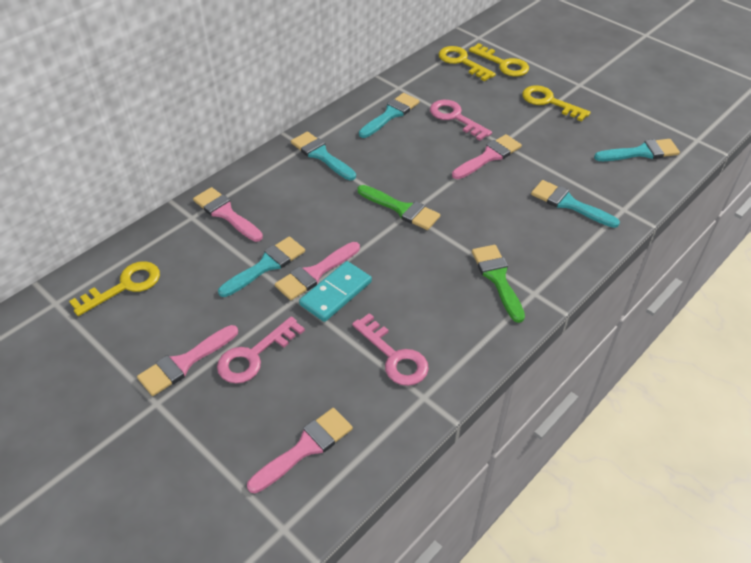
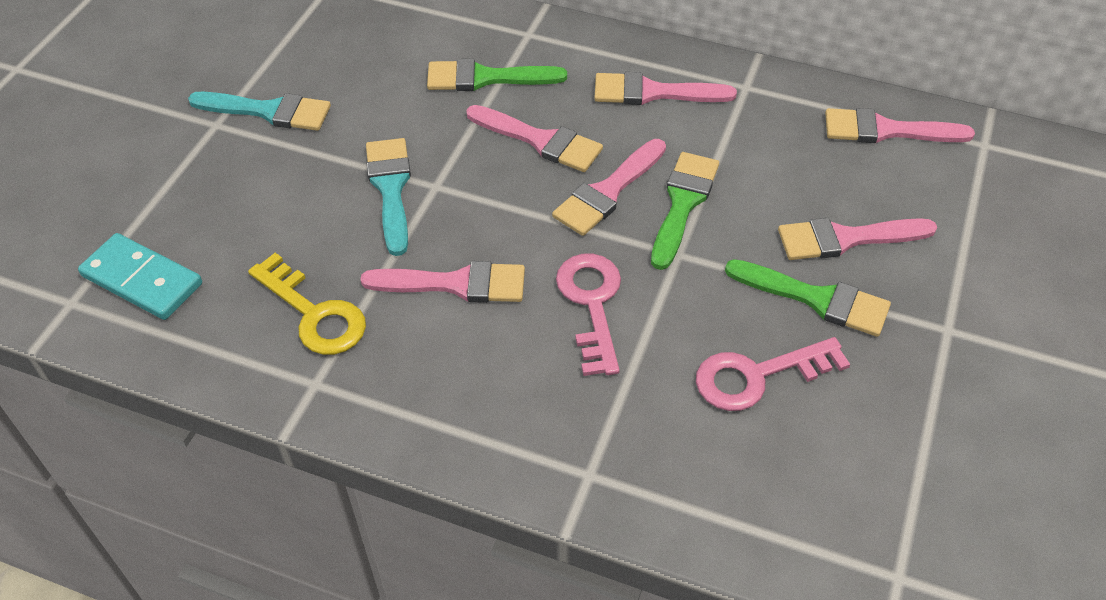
green brush: [358,185,440,230] [472,245,525,323] = 2 -> [427,59,567,91] [651,152,719,270] [725,259,891,337] = 3
pink brush: [137,325,238,396] [193,187,263,242] [247,408,353,493] [275,242,360,300] [452,134,522,179] = 5 -> [360,261,525,303] [466,105,603,172] [552,139,666,236] [594,72,737,105] [778,218,937,260] [825,108,975,143] = 6
pink key: [217,316,305,384] [352,313,429,386] [430,100,492,140] = 3 -> [556,254,621,376] [696,337,850,411] = 2
turquoise brush: [218,236,305,297] [291,132,356,180] [359,93,419,138] [531,180,620,228] [594,139,680,161] = 5 -> [188,92,331,131] [366,138,411,256] = 2
yellow key: [69,261,160,316] [439,46,496,81] [469,43,529,76] [522,85,591,122] = 4 -> [248,253,366,355] = 1

